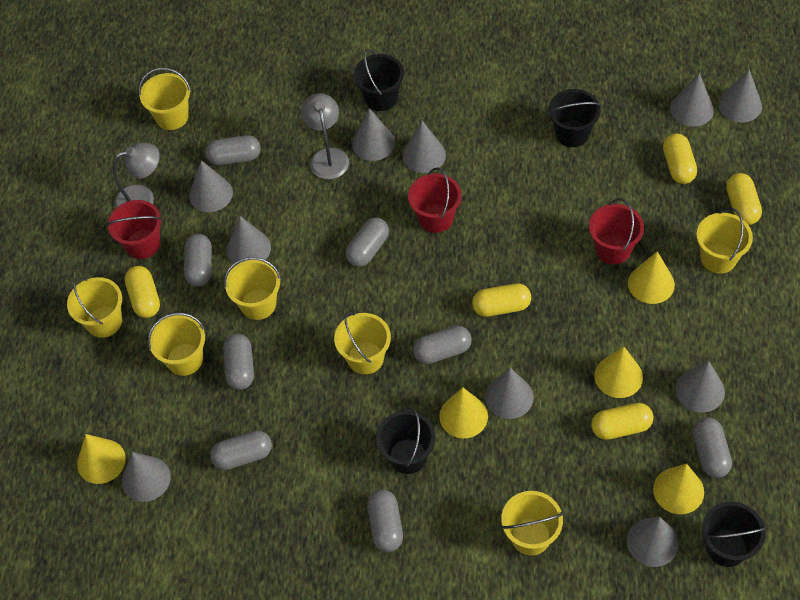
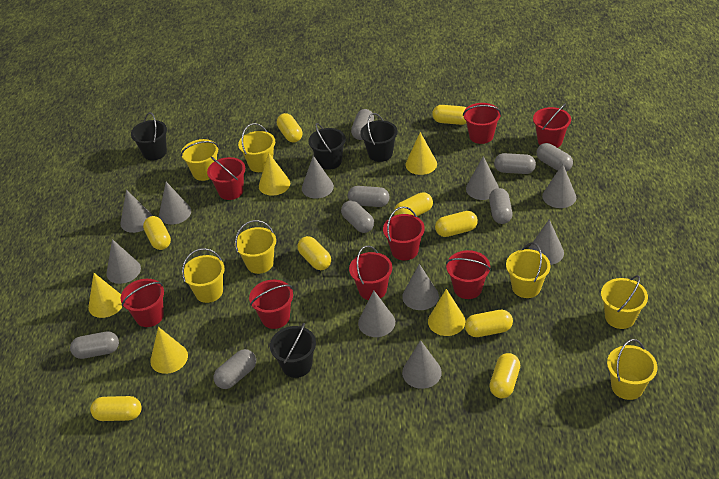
grey lamp: [113,143,160,208] [301,93,349,179] = 2 -> none = 0
red bucket: [106,200,162,259] [408,168,462,233] [589,198,644,264] = 3 -> [120,279,164,327] [207,156,245,200] [249,280,293,329] [349,245,392,300] [383,206,425,260] [446,250,491,299] [463,103,501,144] [533,104,571,148] = 8
yellow capsule: [125,266,160,318] [472,283,531,317] [591,403,654,440] [663,133,697,184] [726,173,762,225] = 5 -> [90,396,142,421] [143,216,171,250] [277,113,302,142] [297,236,331,270] [394,192,433,216] [432,105,466,125] [435,211,478,237] [465,310,513,337] [489,353,520,398] = 9

